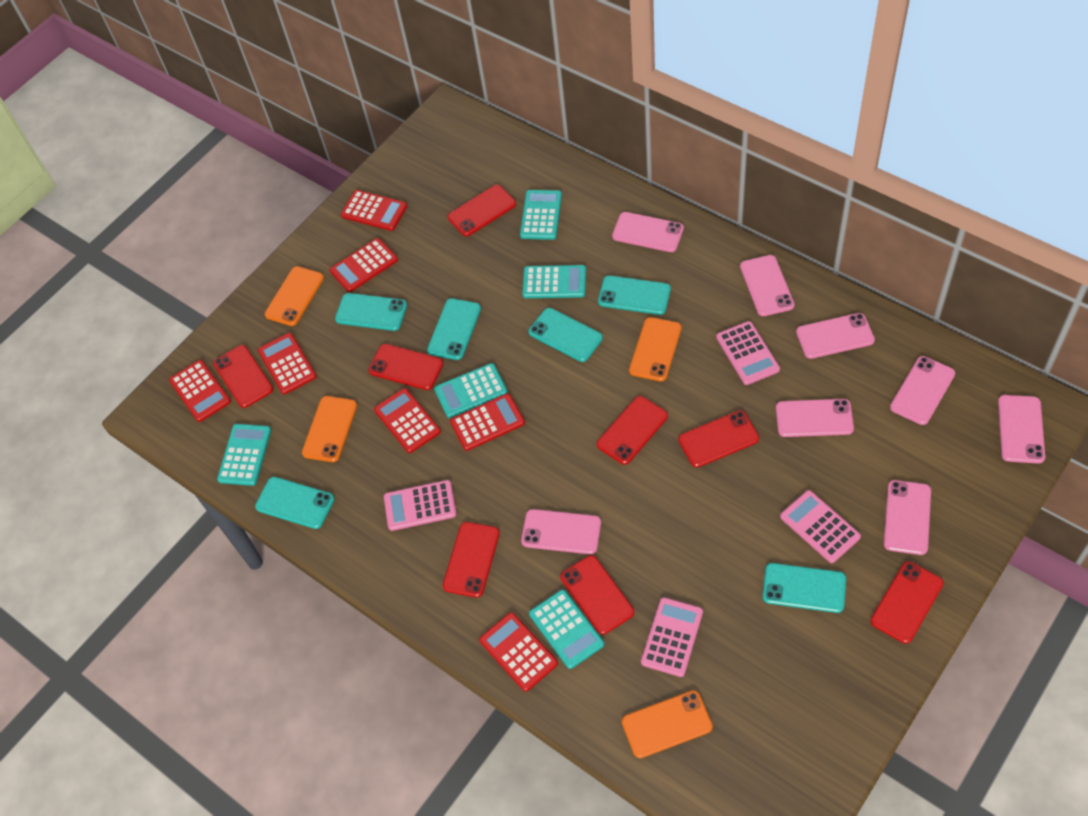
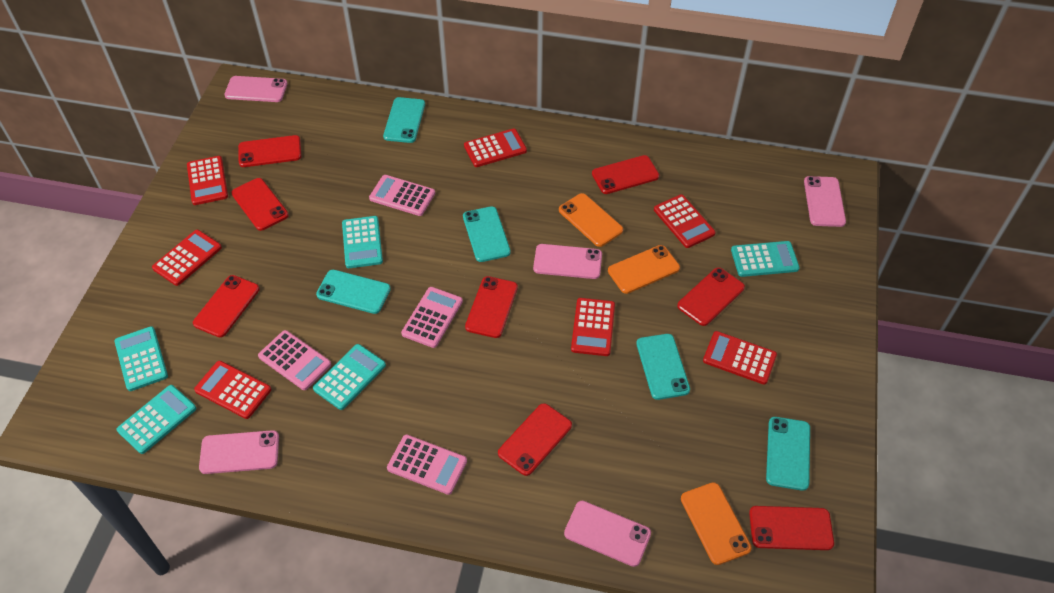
orange phone: [265,266,324,326] [302,396,357,462] [622,690,713,758] [629,317,682,381] = 4 -> [559,193,623,247] [608,245,680,294] [681,482,752,565] = 3
pink phone: [521,509,601,554] [612,212,684,252] [740,255,795,316] [776,399,854,437] [796,313,875,359] [884,480,931,555] [890,356,955,425] [998,395,1045,464] = 8 -> [199,430,279,474] [224,76,288,102] [533,244,602,279] [564,501,651,567] [804,176,846,227] = 5
turquoise phone: [255,477,334,529] [335,293,407,331] [427,298,481,360] [529,308,603,362] [598,275,671,315] [763,563,846,613] = 6 -> [316,270,391,314] [383,97,425,143] [463,206,511,262] [636,334,690,400] [766,417,810,491] = 5

